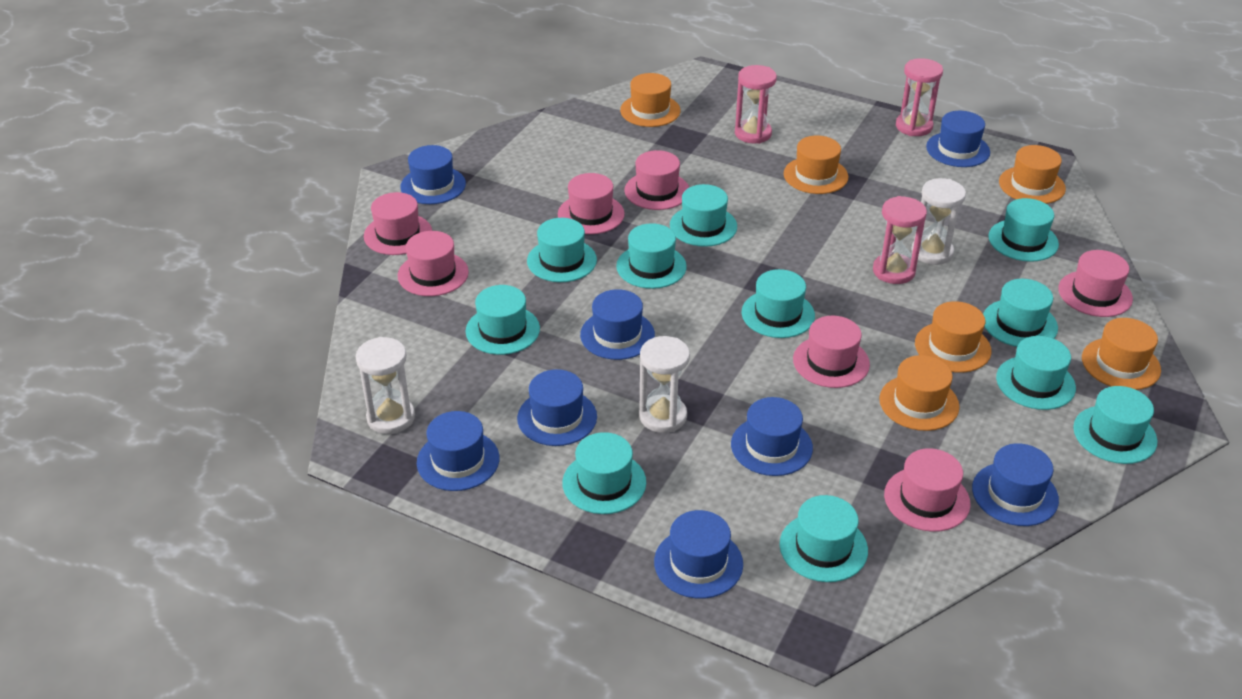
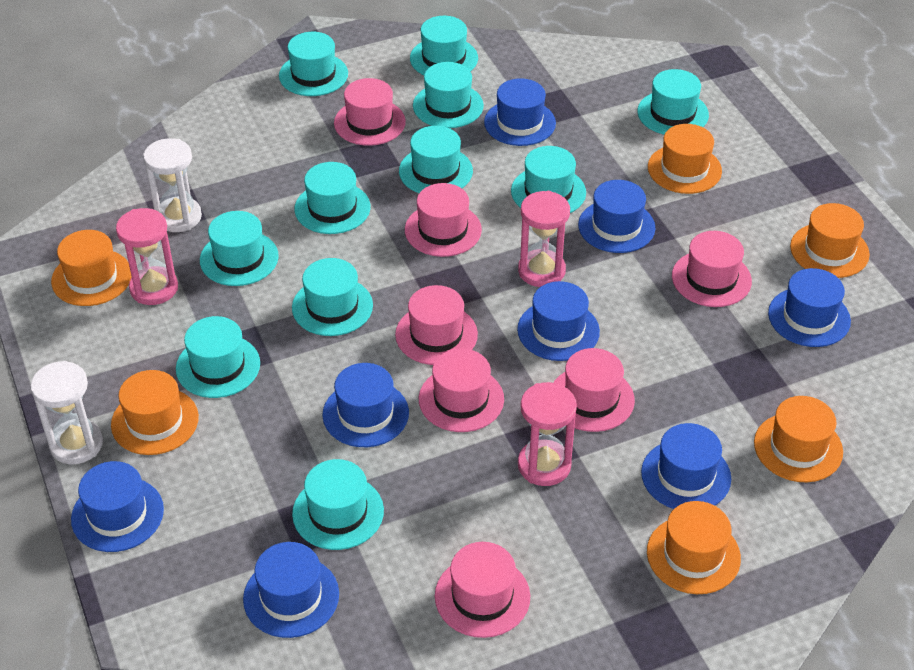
white hourglass: [356,337,415,434] [639,336,690,433] [911,178,966,265] = 3 -> [31,361,103,464] [143,138,202,232] = 2

